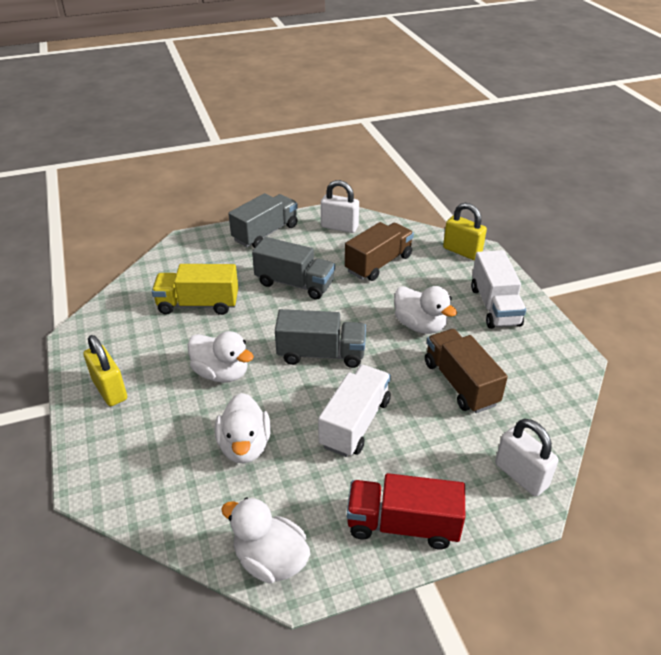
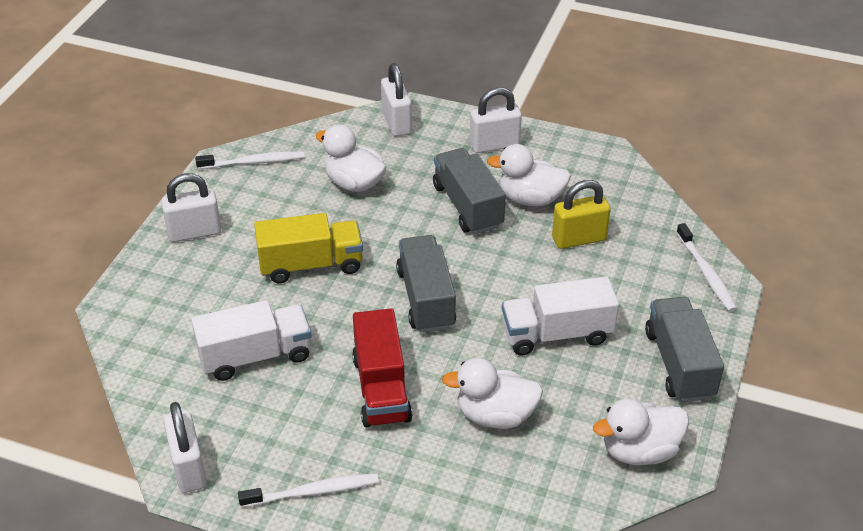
brown truck: [345,222,414,281] [425,329,508,413] = 2 -> none = 0
white padlock: [321,180,359,233] [495,419,559,497] = 2 -> [161,173,221,242] [164,402,207,493] [381,63,412,137] [470,87,522,153] = 4
white toothbrush: none = 0 -> [196,151,305,169] [238,473,379,508] [676,223,737,312] = 3
yellow padlock: [83,335,127,406] [443,203,487,260] = 2 -> [552,180,611,249] = 1

